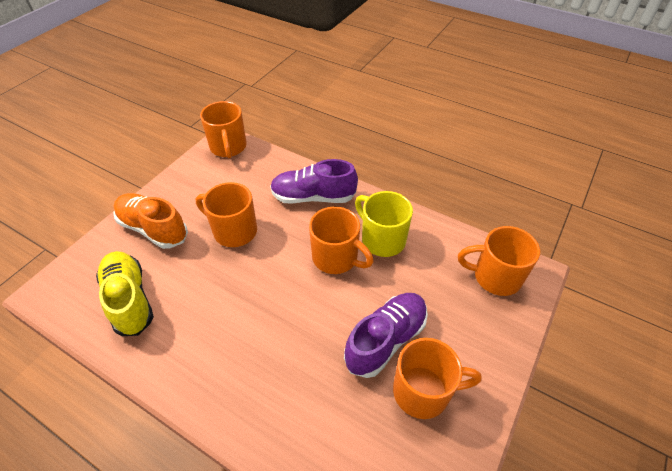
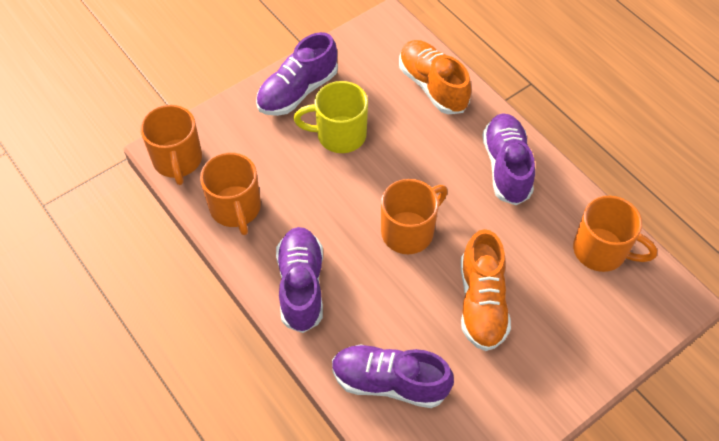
orange mug: [196,182,257,247] [200,101,247,158] [309,207,374,274] [393,338,482,419] [458,226,540,296] = 5 -> [140,105,202,185] [200,152,261,235] [381,179,448,254] [573,196,657,272] = 4
orange shoe: [113,193,188,249] = 1 -> [399,40,471,114] [461,229,511,351] = 2
purple shoe: [270,159,358,204] [344,293,428,378] = 2 -> [256,32,338,116] [276,227,323,333] [332,344,454,408] [483,113,535,205] = 4
yellow shoe: [96,251,154,336] = 1 -> none = 0

